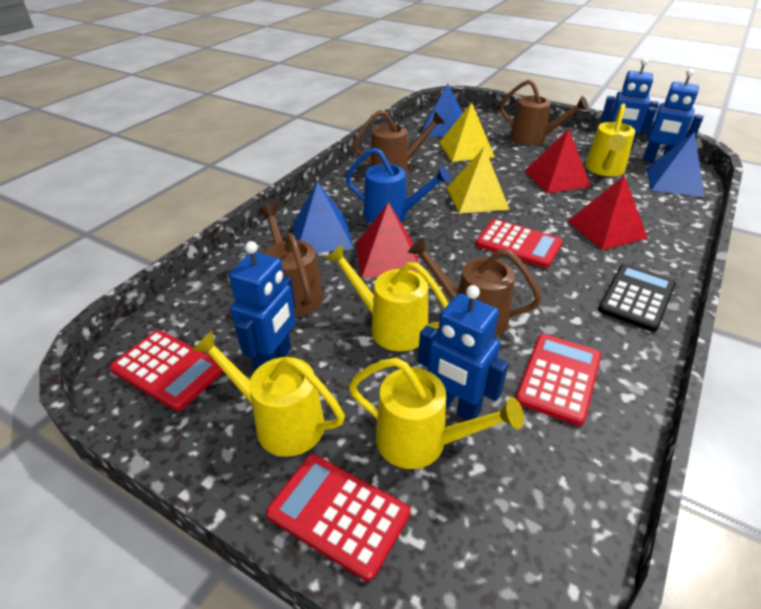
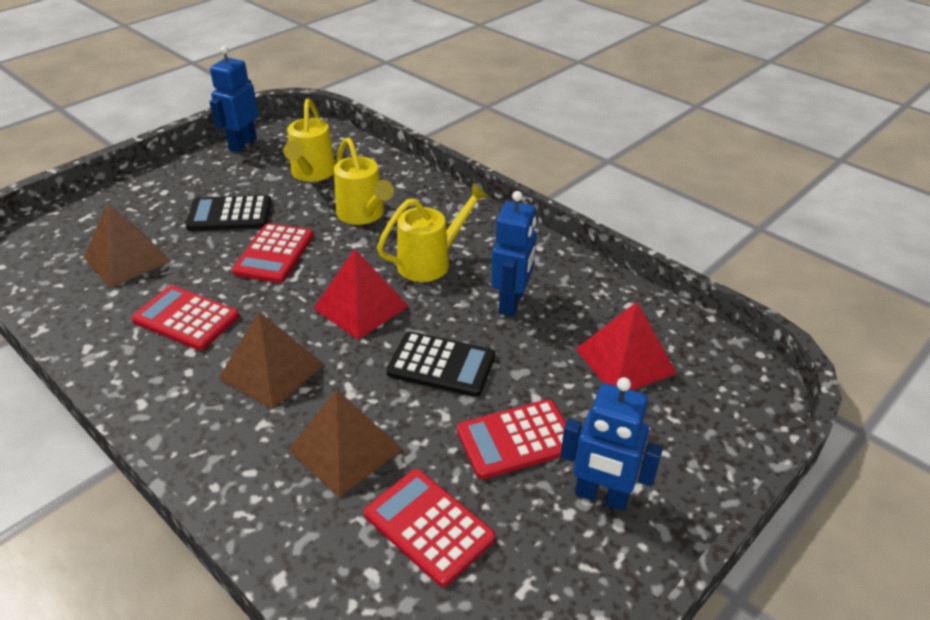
black calculator: [598,264,676,332] = 1 -> [186,195,271,231] [386,331,496,397] = 2
blue pyramid: [293,182,354,253] [422,83,462,137] [646,132,704,197] = 3 -> none = 0
blue robot: [229,241,296,372] [418,285,509,420] [601,58,659,151] [641,69,703,162] = 4 -> [209,46,259,152] [491,191,537,316] [560,377,663,511] = 3
blue watering can: [346,147,451,223] = 1 -> none = 0
brown pyramid: none = 0 -> [84,203,171,288] [218,311,324,410] [288,389,403,498] = 3
brown watering can: [258,204,323,317] [353,110,445,173] [408,237,542,337] [500,80,589,145] = 4 -> none = 0
red pyramid: [356,202,419,278] [524,129,591,193] [568,175,648,250] = 3 -> [313,249,408,340] [576,302,677,390] = 2
yellow pyramid: [439,103,495,162] [447,147,510,214] = 2 -> none = 0
yellow watering can: [192,331,345,457] [326,244,449,351] [348,358,524,469] [586,103,635,176] = 4 -> [283,99,335,182] [334,137,394,225] [377,183,489,282] = 3

